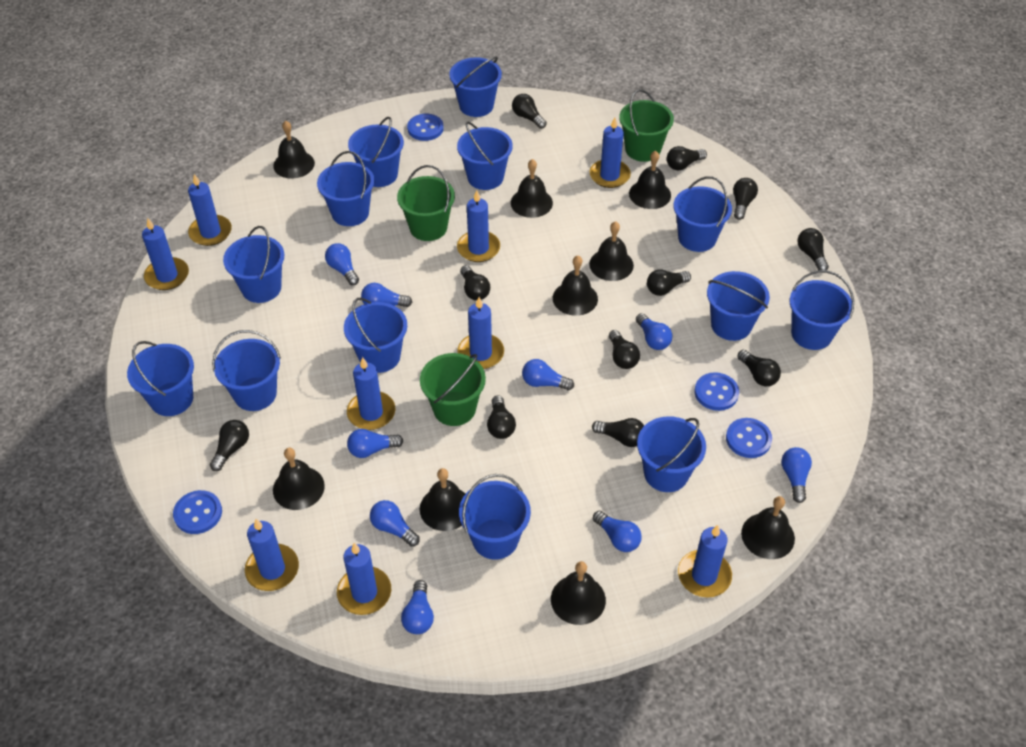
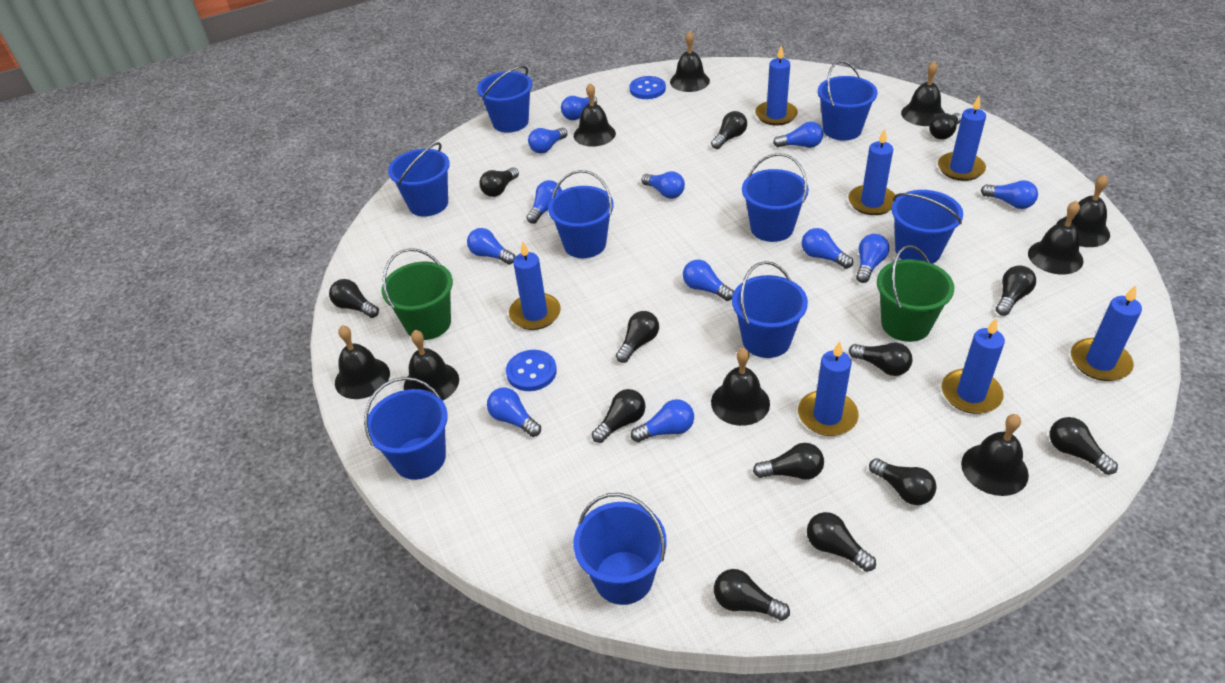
black light bulb: [210,420,249,471] [460,265,490,300] [487,395,516,439] [512,94,547,129] [592,418,644,447] [609,330,640,369] [647,269,691,296] [667,146,707,170] [733,178,758,220] [737,350,781,386] [797,228,829,271] = 11 -> [329,279,379,318] [479,167,519,197] [592,389,646,443] [616,311,659,363] [711,111,747,149] [714,569,790,621] [753,443,824,480] [807,512,876,572] [849,343,913,376] [869,458,937,505] [929,113,962,139] [996,265,1036,316] [1050,417,1118,475] = 13
blue bucket: [127,341,194,416] [212,330,281,411] [223,226,284,303] [317,151,374,226] [344,298,407,373] [348,117,404,187] [449,56,502,117] [457,122,513,190] [459,474,531,560] [637,416,706,492] [674,176,732,252] [707,271,770,341] [790,270,854,350] = 13 -> [364,377,448,480] [388,142,450,216] [477,66,532,133] [548,170,614,258] [573,493,667,605] [732,261,808,358] [742,153,809,242] [818,60,878,140] [892,190,963,264] = 9
blue button: [173,490,222,534] [407,114,444,141] [695,372,739,411] [726,418,772,458] = 4 -> [506,350,557,391] [629,76,666,99] = 2
blue candle: [142,218,189,290] [188,174,232,246] [245,519,299,591] [337,543,391,615] [347,357,395,430] [457,190,500,262] [458,297,504,369] [590,117,631,188] [678,525,732,598] = 9 -> [509,242,561,330] [755,45,798,126] [798,341,859,436] [848,129,895,215] [938,96,986,181] [942,318,1005,414] [1071,285,1142,381] = 7
blue light bulb: [325,243,359,285] [347,429,403,458] [361,283,412,307] [370,500,420,547] [401,580,434,634] [522,359,574,391] [593,511,642,552] [636,313,672,350] [781,447,812,503] = 9 -> [467,228,515,265] [487,388,541,437] [526,180,562,224] [528,128,567,154] [561,96,597,120] [631,399,694,442] [641,171,685,199] [683,260,734,301] [773,122,823,148] [802,228,853,269] [856,234,889,283] [981,180,1038,209] = 12
green bucket: [397,165,455,241] [420,353,486,426] [619,89,674,162] = 3 -> [381,248,453,340] [877,245,955,342] = 2

